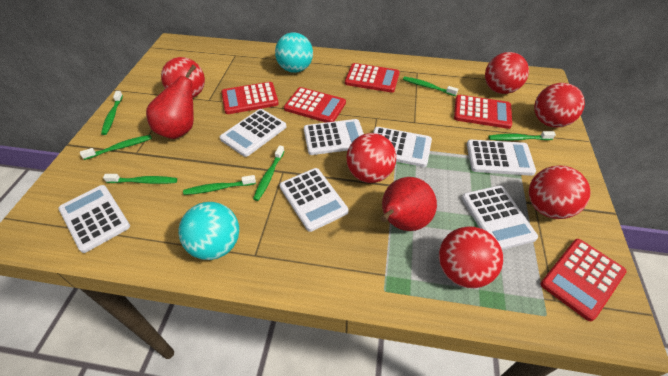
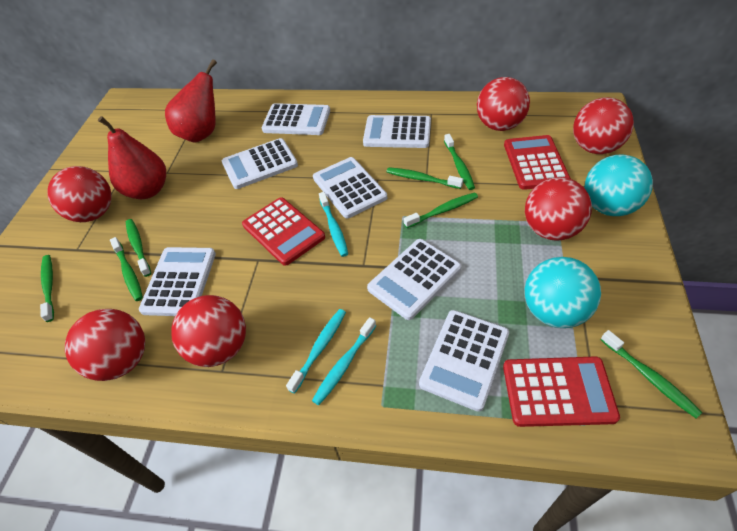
red calculator: [221,82,279,114] [284,87,346,123] [345,63,400,93] [454,95,512,129] [540,239,627,321] = 5 -> [242,197,325,266] [503,356,620,427] [504,135,571,190] = 3
turquoise toothbrush: none = 0 -> [286,309,346,394] [312,317,376,405] [319,192,348,257] = 3

